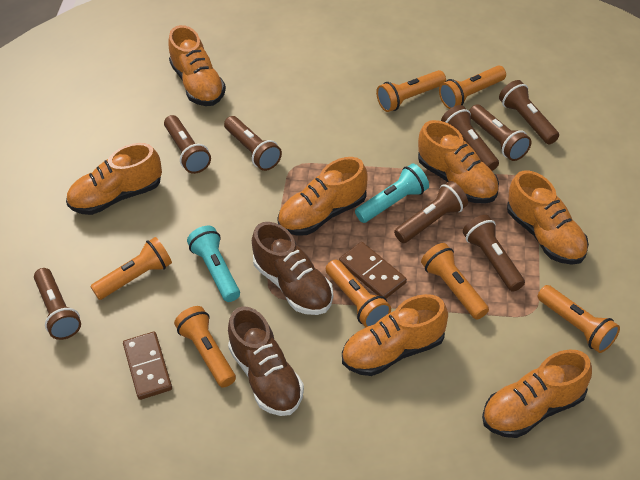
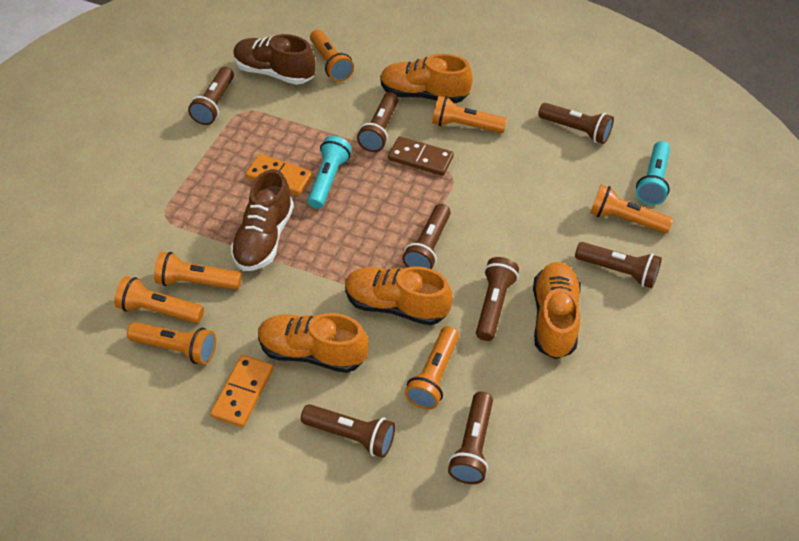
brown domino: [123,332,172,400] [339,242,407,299] = 2 -> [388,136,454,176] = 1
orange domino: none = 0 -> [210,355,274,427] [246,154,313,196] = 2
orange shoe: [66,143,162,215] [168,25,226,106] [277,157,368,236] [342,294,448,376] [418,120,499,203] [482,349,592,438] [507,170,589,265] = 7 -> [258,313,369,373] [345,267,453,325] [380,54,472,103] [533,262,581,359] = 4

